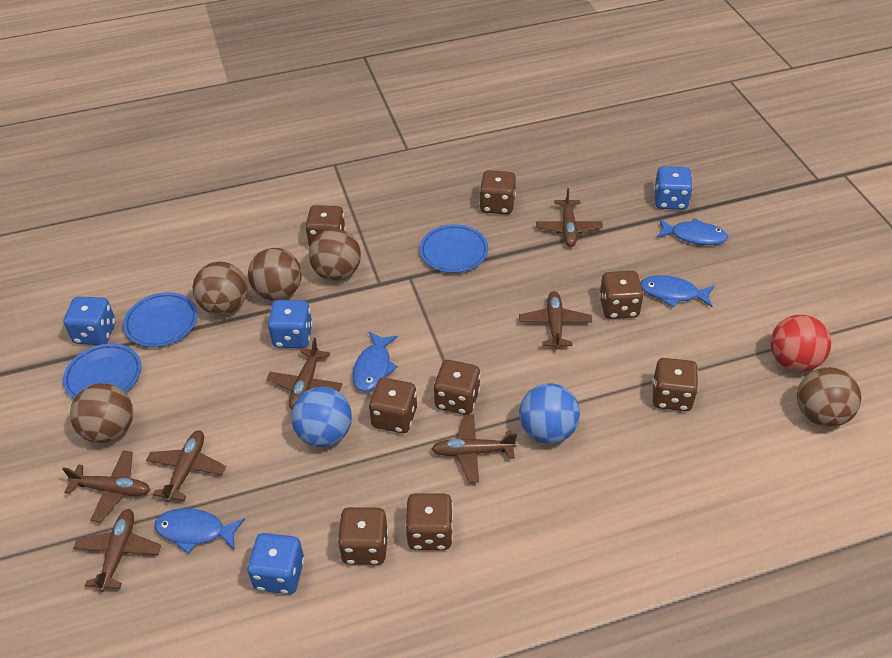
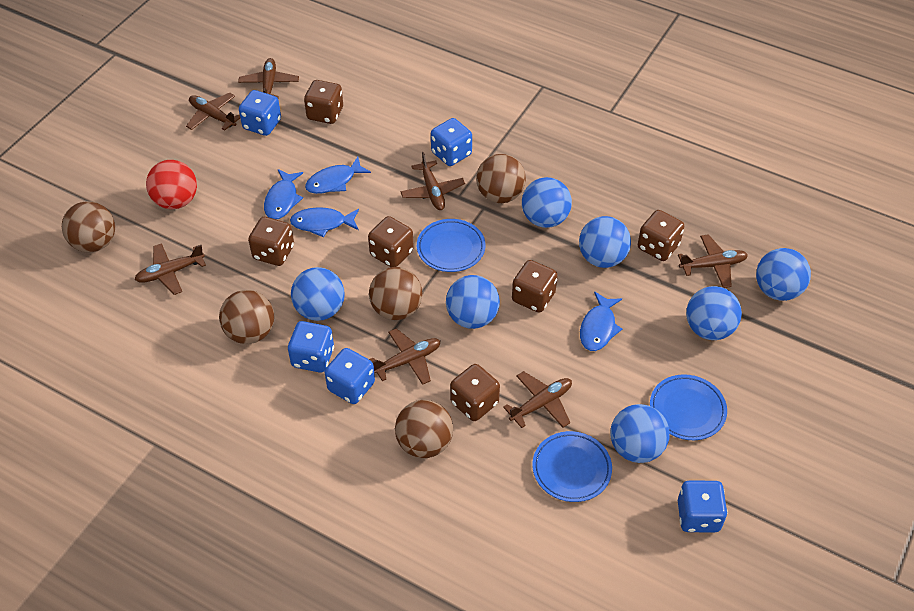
blue ball: [291,387,352,447] [519,383,580,444] = 2 -> [291,267,345,321] [446,275,500,329] [522,177,572,228] [579,216,631,268] [610,404,670,463] [686,286,742,340] [756,248,811,301] = 7
blue dice: [64,297,115,345] [247,533,304,594] [268,300,313,348] [654,166,693,210] = 4 -> [239,90,281,136] [288,321,334,373] [325,348,375,404] [431,118,472,166] [678,481,728,532] = 5
brown dice: [305,205,346,247] [338,507,388,565] [369,378,417,433] [405,493,453,550] [433,360,480,415] [479,170,516,215] [599,271,644,319] [652,358,698,411] = 8 -> [248,217,294,266] [304,80,343,124] [368,216,414,267] [450,364,500,421] [512,260,558,313] [638,210,685,261] = 6

